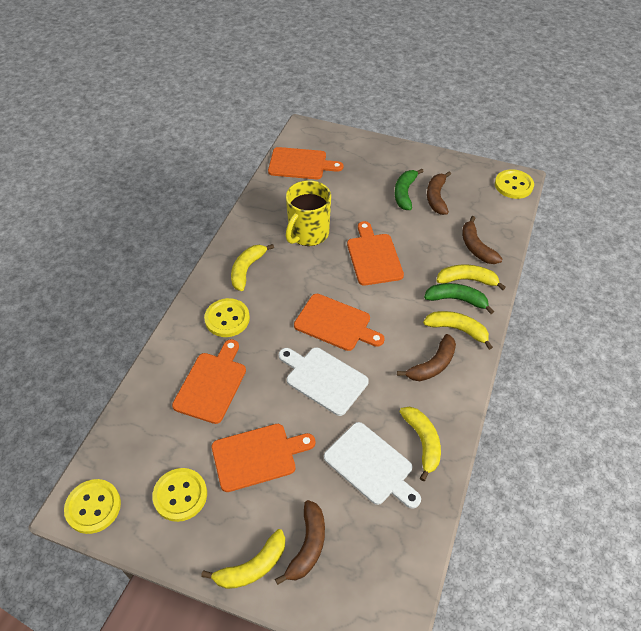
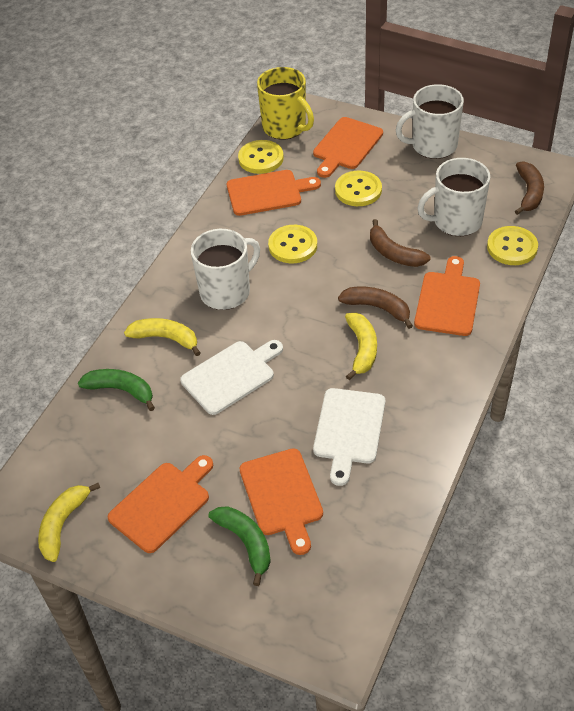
brown banana: [275,500,325,585] [397,334,456,381] [427,171,451,215] [462,216,503,264] = 4 -> [338,287,413,329] [370,219,431,267] [515,161,544,215] = 3
white mug: none = 0 -> [191,229,260,310] [396,84,464,159] [417,158,490,236] = 3
yellow banana: [201,529,285,589] [231,244,274,291] [399,407,441,481] [423,311,493,350] [436,265,506,290] = 5 -> [38,483,100,562] [124,318,200,356] [345,313,377,380] = 3

